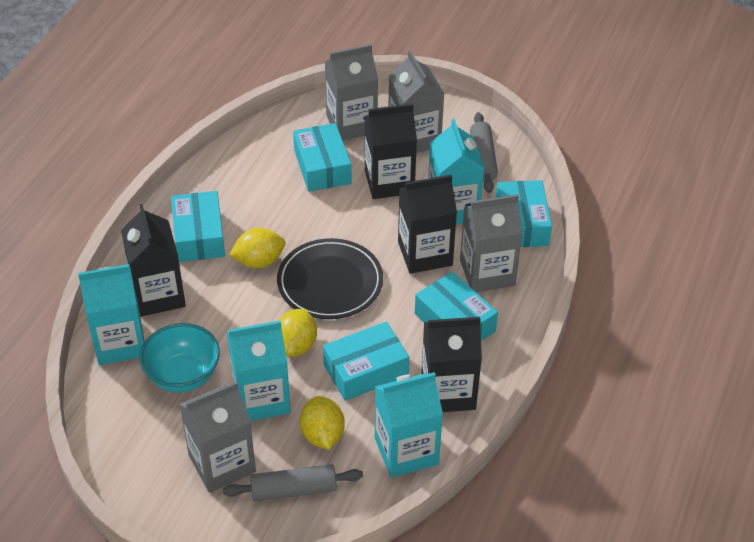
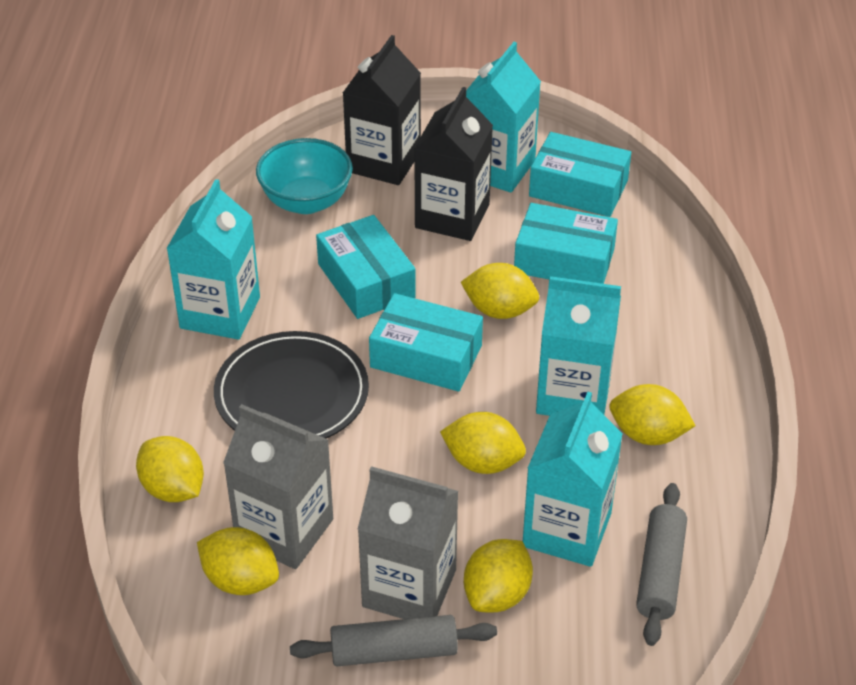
black carton: [121,204,186,317] [365,104,417,199] [398,174,457,274] [421,317,482,412] = 4 -> [343,35,421,185] [414,87,493,241] = 2
grey carton: [179,381,256,493] [325,44,378,140] [389,50,445,153] [460,194,523,292] = 4 -> [223,404,333,569] [358,466,459,619] = 2
turquoise box: [171,191,225,262] [293,123,351,192] [323,322,409,401] [415,272,498,341] [495,180,552,247] = 5 -> [316,215,416,319] [369,293,483,392] [514,203,618,284] [529,132,631,217] = 4
yellow lemon: [229,228,285,268] [278,309,317,357] [300,396,345,450] = 3 -> [136,436,204,502] [197,527,279,595] [440,412,526,474] [461,263,539,319] [464,539,533,613] [609,384,696,445] = 6

